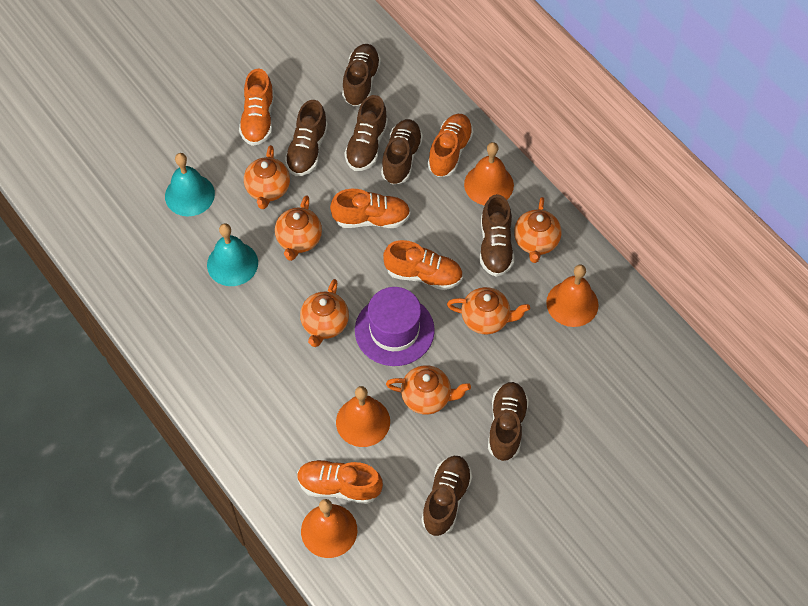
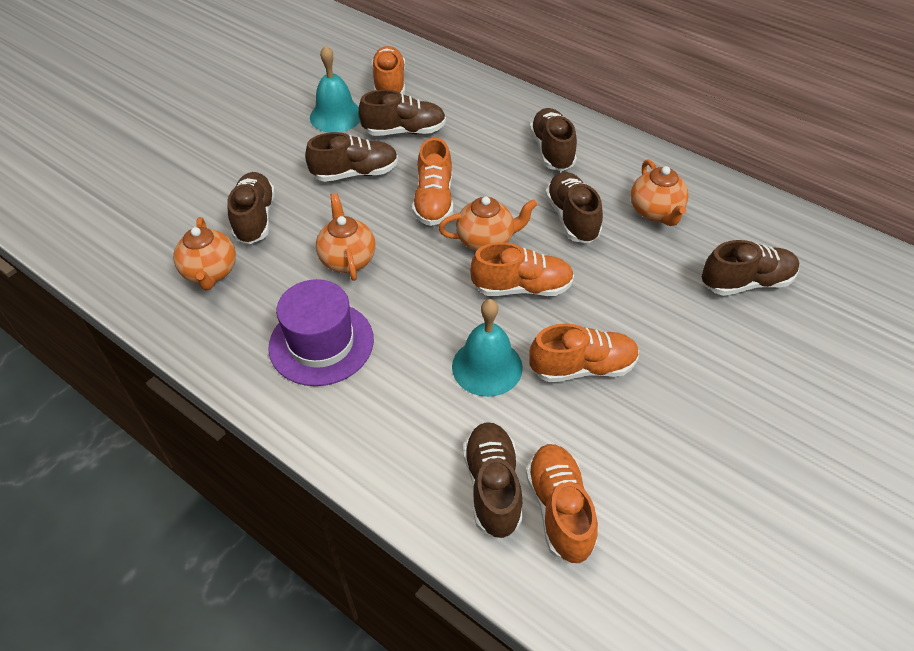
orange bell: [301,499,357,558] [336,386,390,447] [464,142,514,205] [546,264,599,327] = 4 -> none = 0
orange teapot: [244,145,290,209] [275,195,322,261] [300,279,349,347] [386,365,471,415] [447,287,530,334] [514,197,561,263] = 6 -> [173,217,236,290] [316,193,376,281] [438,196,537,251] [631,159,688,226] = 4

